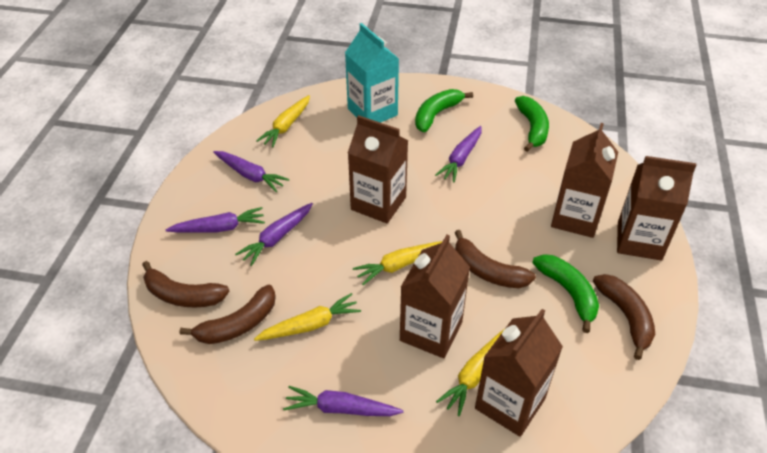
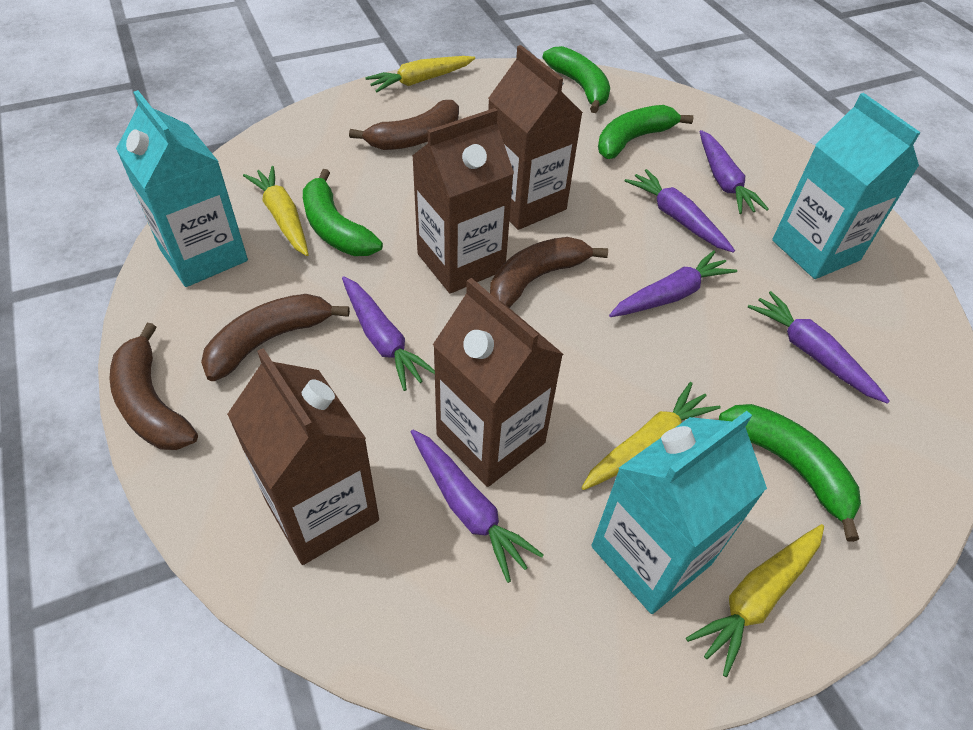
brown carton: [348,115,408,223] [400,235,470,358] [475,309,563,437] [551,123,618,238] [617,156,696,261] = 5 -> [227,348,379,565] [412,108,514,294] [433,278,563,487] [488,45,583,230] = 4
green banana: [415,89,473,132] [515,96,549,152] [532,254,599,333] = 3 -> [303,169,383,256] [543,46,610,113] [598,105,694,159] [719,404,861,542] = 4
purple carrot: [166,207,265,233] [213,151,289,192] [235,203,313,266] [283,386,404,416] [435,126,482,182] = 5 -> [342,276,435,391] [411,430,544,583] [609,250,737,317] [625,169,735,253] [700,130,769,214] [748,291,890,404] = 6
turquoise carton: [345,23,399,123] = 1 -> [116,90,248,287] [591,411,767,614] [772,93,921,279] = 3

